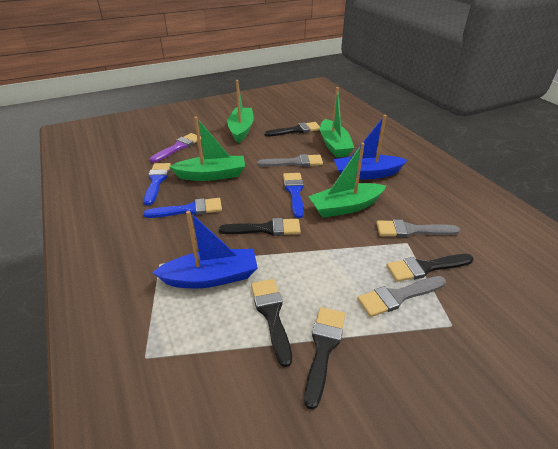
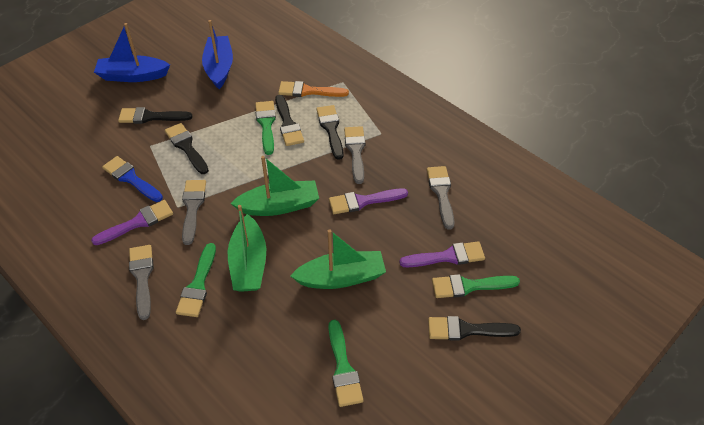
blue brush: [143,198,222,218] [144,163,171,205] [283,173,304,218] = 3 -> [102,156,163,202] = 1
green boat: [169,117,245,181] [227,80,254,143] [308,143,386,218] [320,87,354,158] = 4 -> [228,205,266,292] [230,156,319,216] [290,230,386,289] = 3
green brush: none = 0 -> [176,243,216,317] [255,101,276,155] [328,320,363,407] [432,274,520,298] = 4
grey brush: [257,154,323,167] [357,276,446,317] [376,220,460,237] = 3 -> [129,245,154,320] [182,180,206,245] [344,126,365,184] [427,166,455,230] = 4
orange brush: none = 0 -> [278,81,349,97] = 1
purple brush: [150,133,201,163] = 1 -> [91,200,173,245] [329,188,408,214] [400,241,485,267] = 3

